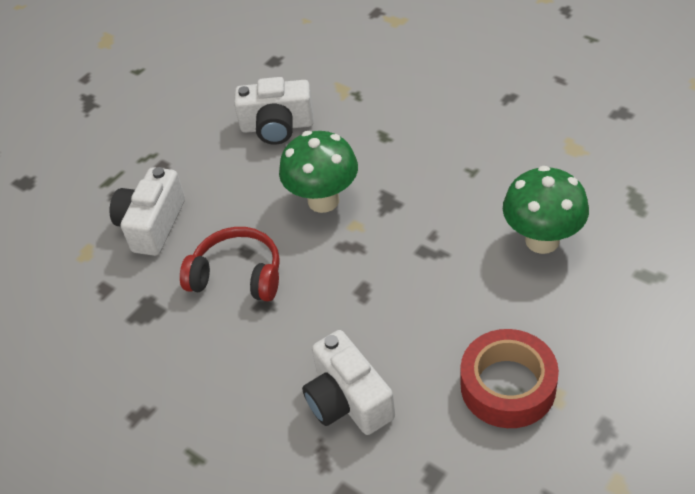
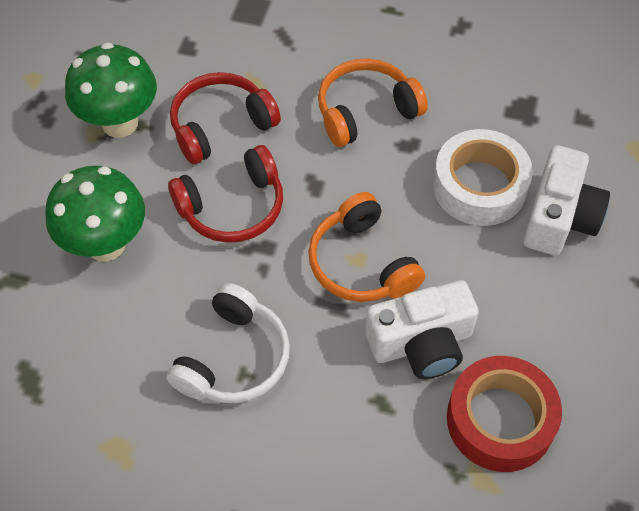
orange headphones: none = 0 -> [308,192,425,302] [318,58,428,147] = 2
red headphones: [180,227,280,301] = 1 -> [168,145,283,243] [170,72,281,164] = 2
white camera: [110,167,185,256] [234,77,314,145] [302,330,395,435] = 3 -> [365,280,479,379] [523,145,610,255] = 2
white headphones: none = 0 -> [166,283,290,403] = 1
white tape: none = 0 -> [433,129,533,226] = 1

